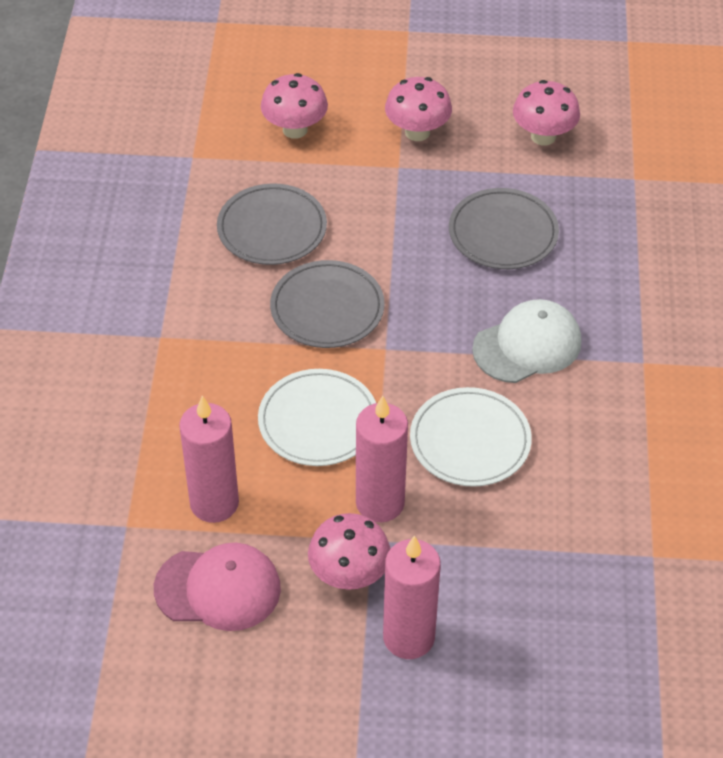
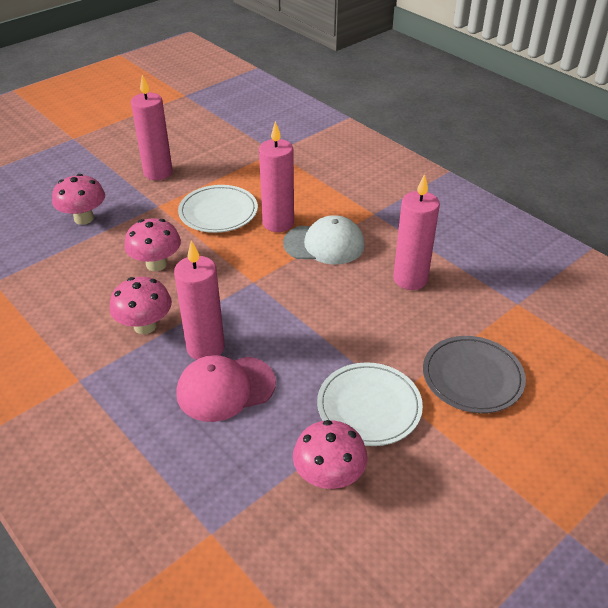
grey plate: [217,183,327,265] [270,260,385,348] [449,188,559,269] = 3 -> [423,336,526,413] = 1
pink candle: [179,396,239,523] [356,396,408,522] [383,536,441,659] = 3 -> [131,75,173,180] [174,240,225,360] [259,121,294,232] [393,174,440,290] = 4

